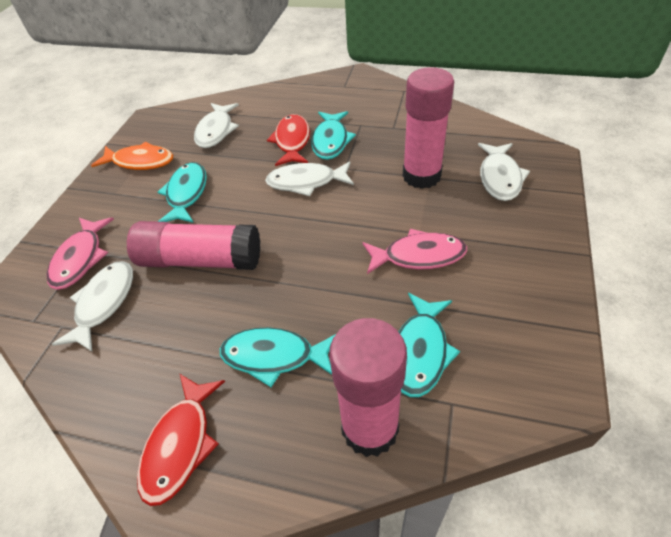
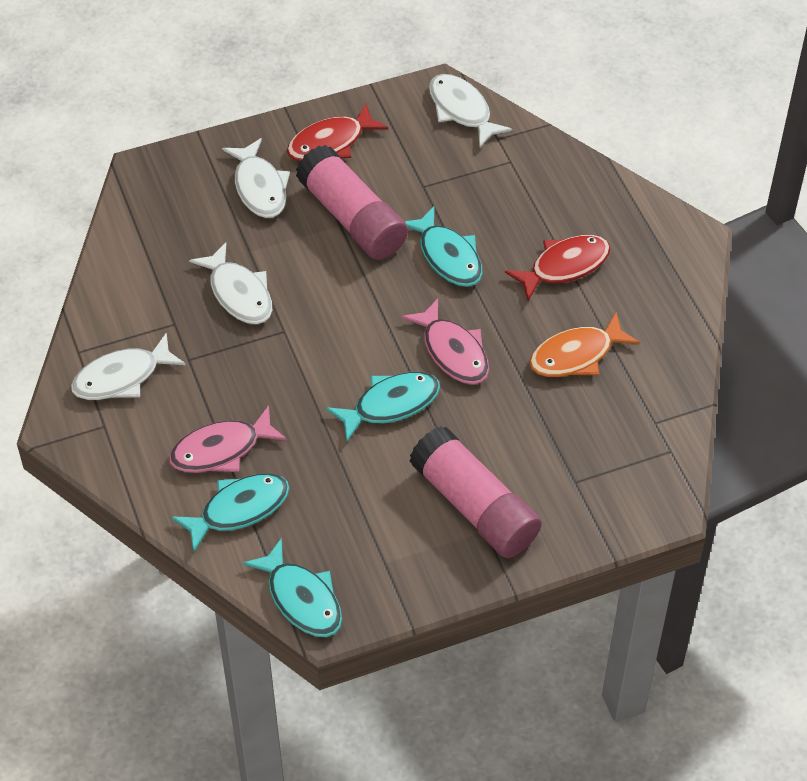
pink glue stick: [127,221,260,270] [329,318,407,457] [403,67,454,189] = 3 -> [296,145,408,260] [409,426,542,558] = 2

